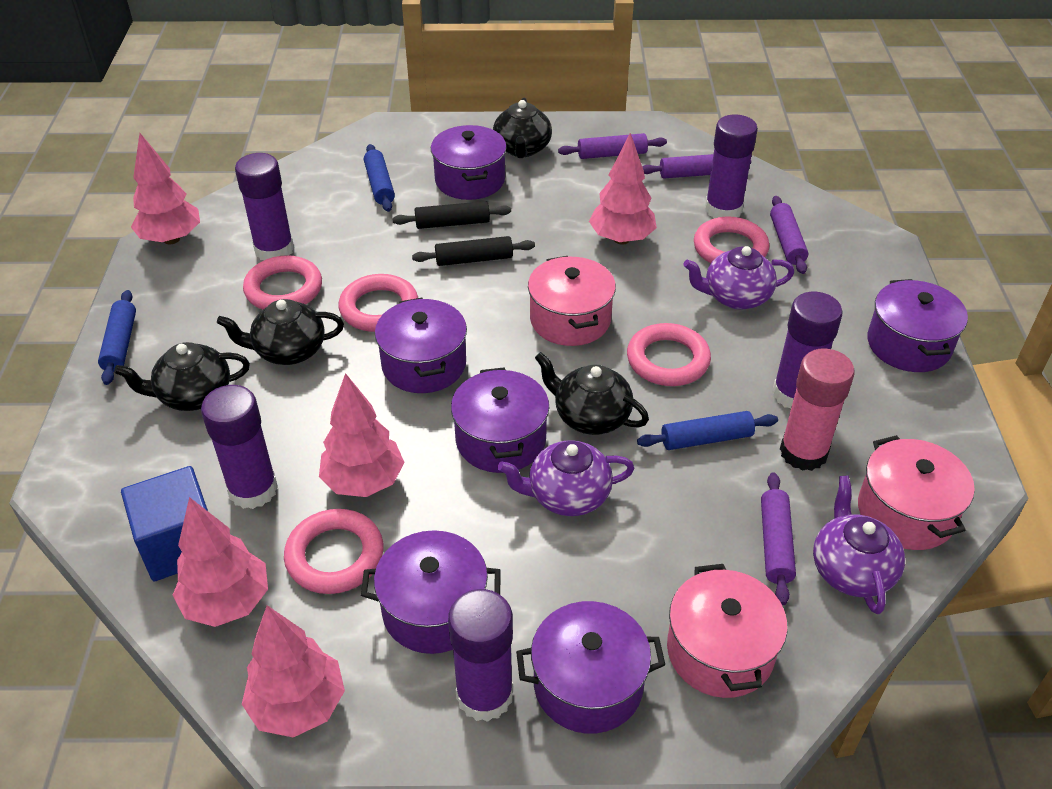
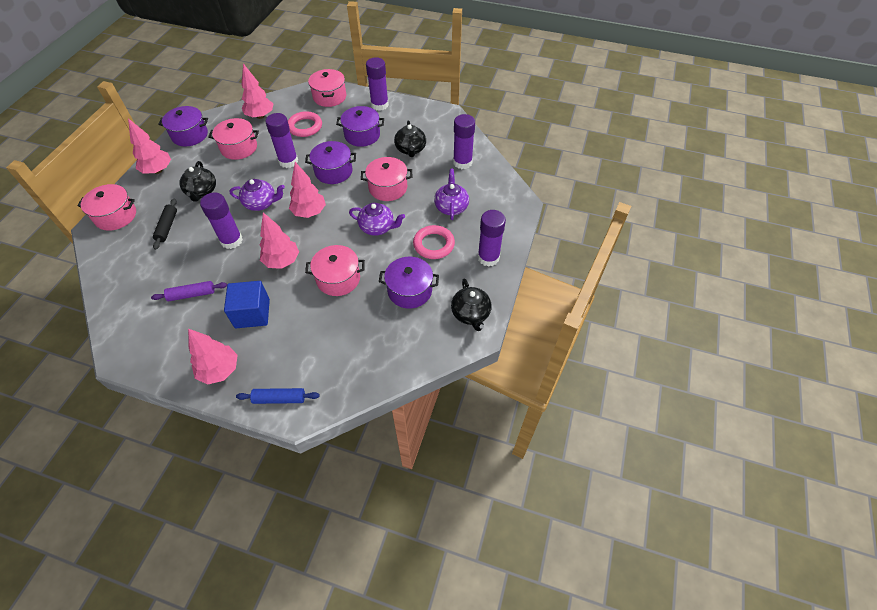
black rolling pin: [392,201,511,229] [412,236,535,266] = 2 -> [153,198,177,250] = 1
black teapot: [114,342,250,411] [217,299,344,365] [493,98,552,158] [535,352,649,435] = 4 -> [179,161,216,202] [394,121,426,157] [451,278,492,331] = 3
blue rolling pin: [98,290,136,385] [364,144,395,212] [637,411,778,450] = 3 -> [236,388,320,404] = 1
pink glue stick: [780,348,855,471] = 1 -> none = 0
pink pot: [528,256,616,346] [667,564,787,698] [858,435,975,550] = 3 -> [77,184,136,231] [208,118,259,160] [305,245,365,296] [308,69,346,107] [361,157,413,201] = 5
pink ring: [243,255,322,310] [284,509,384,594] [339,274,418,332] [627,323,711,386] [694,217,769,263] = 5 -> [288,111,322,137] [413,225,455,259] = 2
purple pot: [361,530,501,654] [375,298,467,393] [431,125,507,200] [451,368,549,473] [516,601,665,734] [867,279,968,372] = 6 -> [158,106,208,147] [305,141,356,184] [336,106,384,147] [379,257,439,309] = 4
purple rolling pin: [558,133,667,159] [643,154,751,179] [761,472,796,605] [770,196,808,274] = 4 -> [151,281,227,301] = 1

